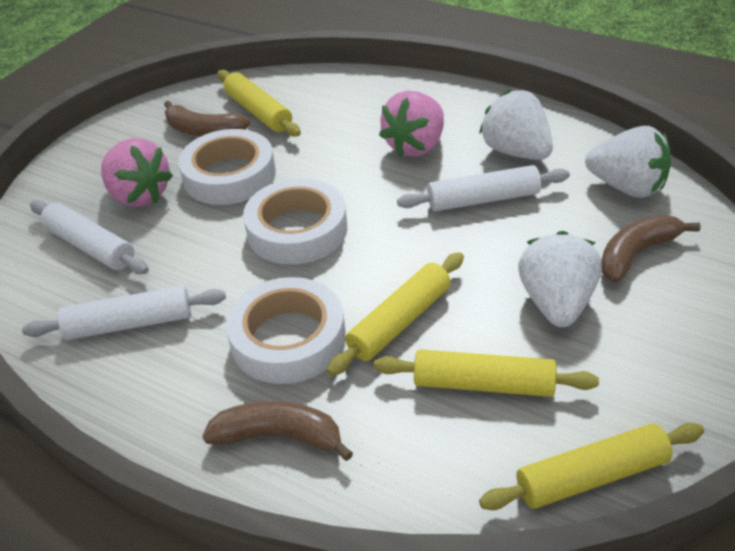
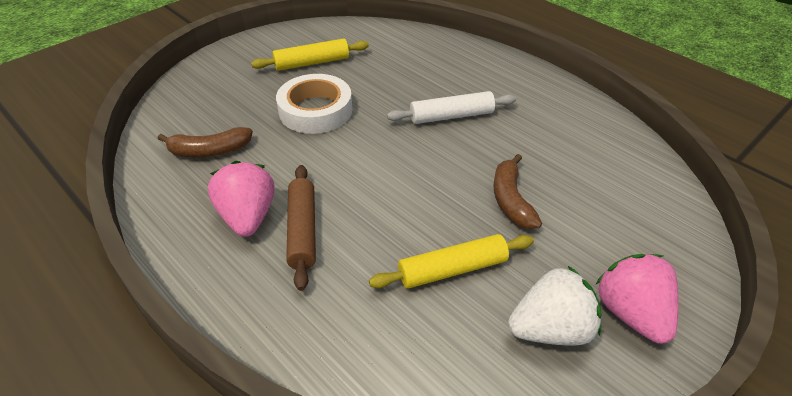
brown banana: [164,101,251,137] [202,401,353,461] [601,215,701,283] = 3 -> [158,127,253,157] [494,154,542,229] = 2
brown rolling pin: none = 0 -> [286,165,316,291] = 1
white rolling pin: [22,286,226,340] [30,200,149,274] [397,165,570,211] = 3 -> [387,91,516,124] = 1
white strawberry: [479,89,553,160] [518,231,602,327] [585,126,671,198] = 3 -> [508,266,602,345] = 1
white tape: [178,129,276,205] [226,277,346,384] [243,178,348,265] = 3 -> [276,74,352,134] = 1
yellow rolling pin: [218,70,301,137] [327,252,464,376] [374,349,599,397] [479,423,704,510] = 4 -> [251,38,369,71] [369,234,534,289] = 2

